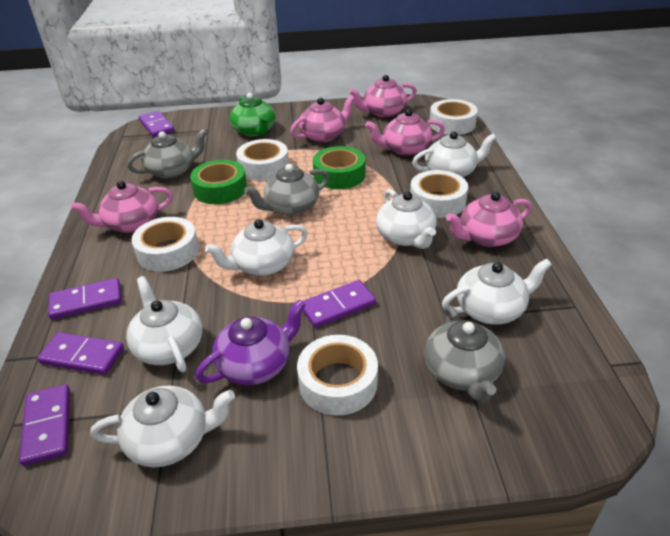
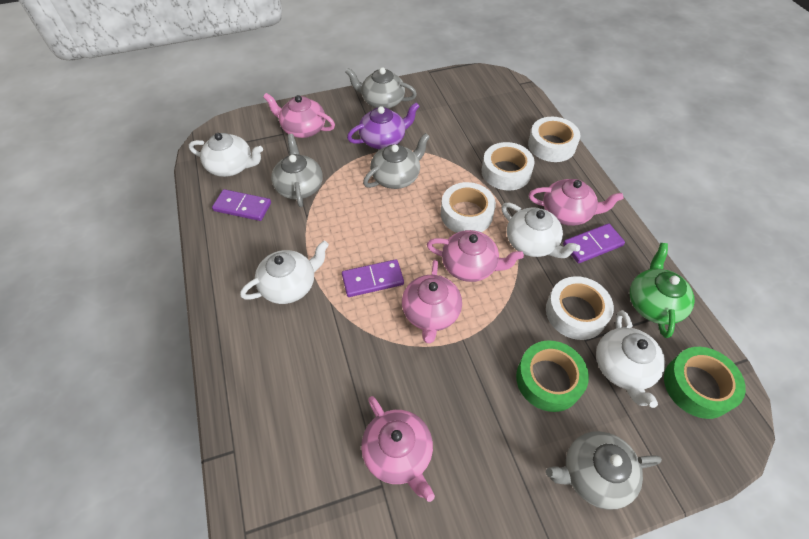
grey teapot: [127,129,207,179] [244,164,329,215] [424,305,505,403] = 3 -> [271,134,323,207] [346,67,417,109] [363,133,430,189] [546,431,662,510] = 4
purple domino: [19,384,70,466] [37,332,124,375] [48,278,122,320] [139,111,174,137] [302,280,376,328] = 5 -> [212,189,271,221] [342,259,404,297] [563,224,625,263] = 3
white tape: [131,217,199,272] [236,139,289,181] [297,335,378,415] [410,170,468,218] [429,99,478,135] = 5 -> [441,182,496,233] [482,142,535,190] [528,117,580,162] [546,276,614,340] = 4
white teapot: [90,385,235,467] [126,276,202,372] [205,219,308,276] [376,189,437,249] [412,131,496,177] [442,258,552,324] = 6 -> [189,133,263,177] [240,241,329,304] [502,203,580,258] [596,310,665,408] = 4

